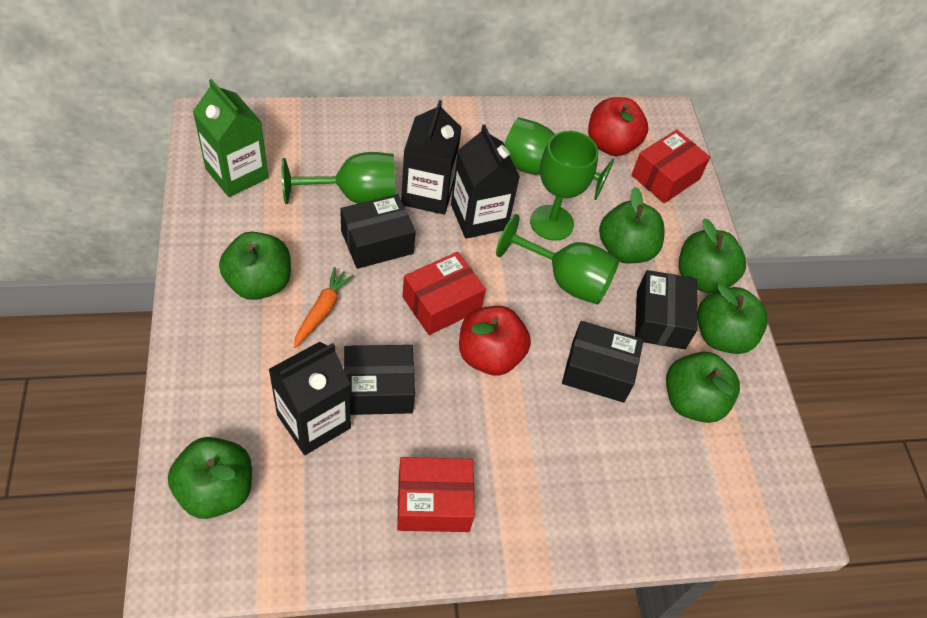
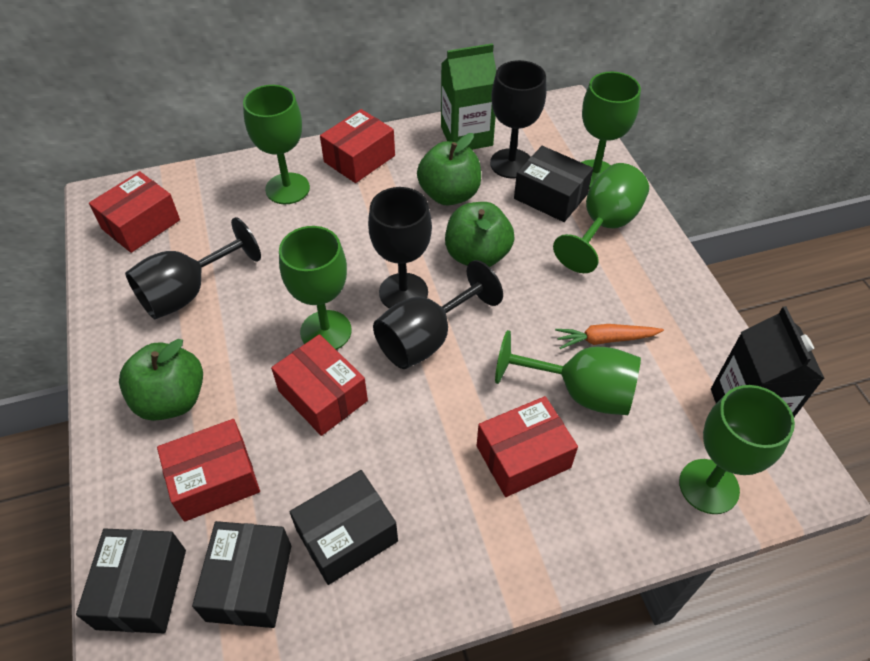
black carton: [268,342,351,455] [401,100,462,215] [451,125,520,239] = 3 -> [711,306,825,417] = 1
black goblet: none = 0 -> [125,217,261,319] [368,187,432,309] [373,260,503,369] [490,60,547,179] = 4
green apple: [168,437,252,519] [219,232,291,300] [599,187,665,263] [666,352,740,423] [679,219,746,294] [697,284,768,354] = 6 -> [119,339,203,421] [417,133,481,205] [445,202,515,267] = 3
green goblet: [282,152,396,204] [496,214,619,305] [504,117,614,200] [530,131,598,241] = 4 -> [243,85,310,204] [279,226,351,350] [495,330,641,415] [553,163,649,273] [581,72,641,189] [679,385,795,514] = 6
red apple: [459,306,531,376] [588,97,648,156] = 2 -> none = 0
red box: [397,457,475,532] [403,252,486,335] [632,130,710,203] = 3 -> [89,171,180,253] [157,419,260,522] [271,334,368,436] [320,109,395,183] [477,396,578,497] = 5

